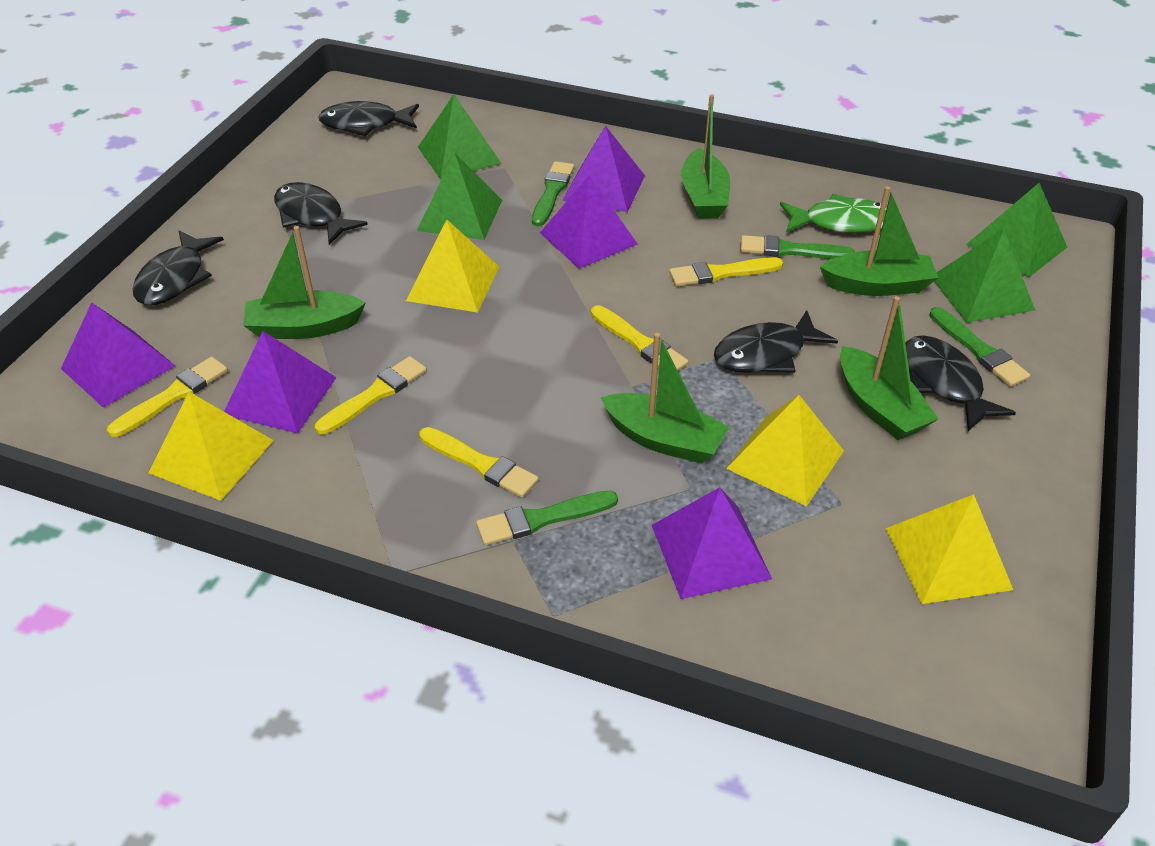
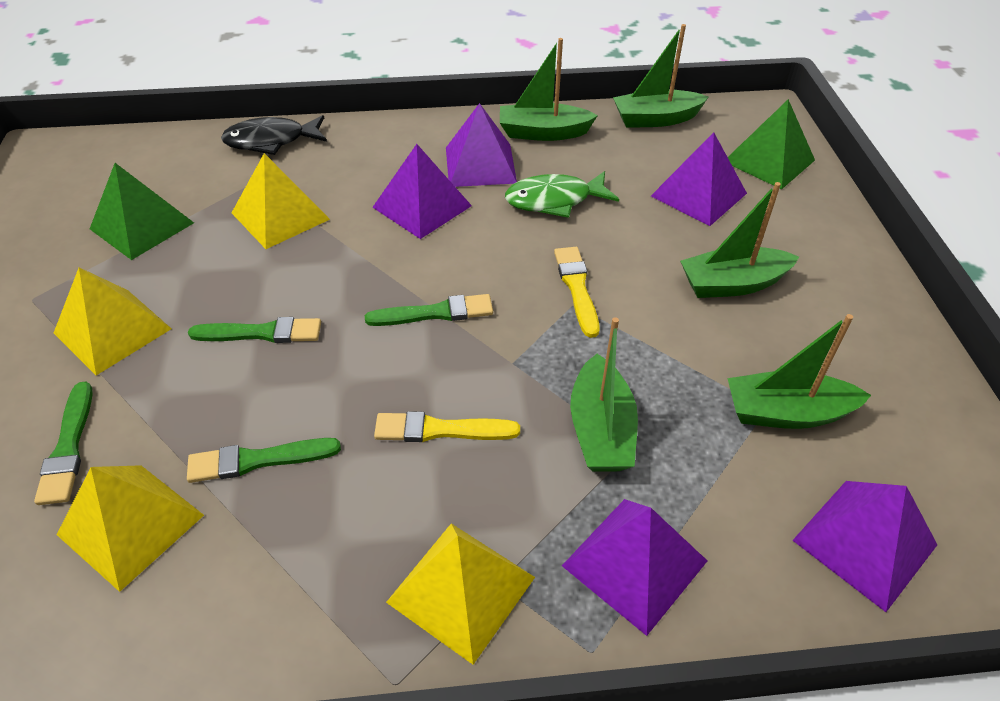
black fish: [133,231,224,305] [274,182,368,245] [318,101,419,136] [714,310,838,373] [905,335,1016,431] = 5 -> [221,115,327,155] = 1
green pyramid: [417,152,502,240] [418,94,502,179] [934,229,1035,323] [966,183,1067,277] = 4 -> [90,163,194,260] [728,99,815,189] = 2
yellow brush: [107,357,228,437] [315,356,427,434] [419,427,539,498] [591,305,688,371] [669,257,783,286] = 5 -> [374,411,520,442] [554,247,599,338] = 2

